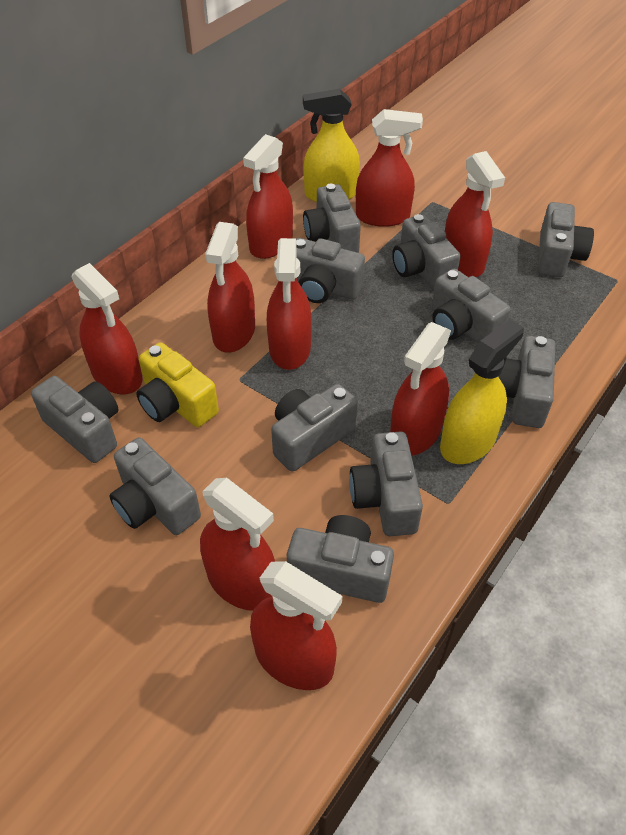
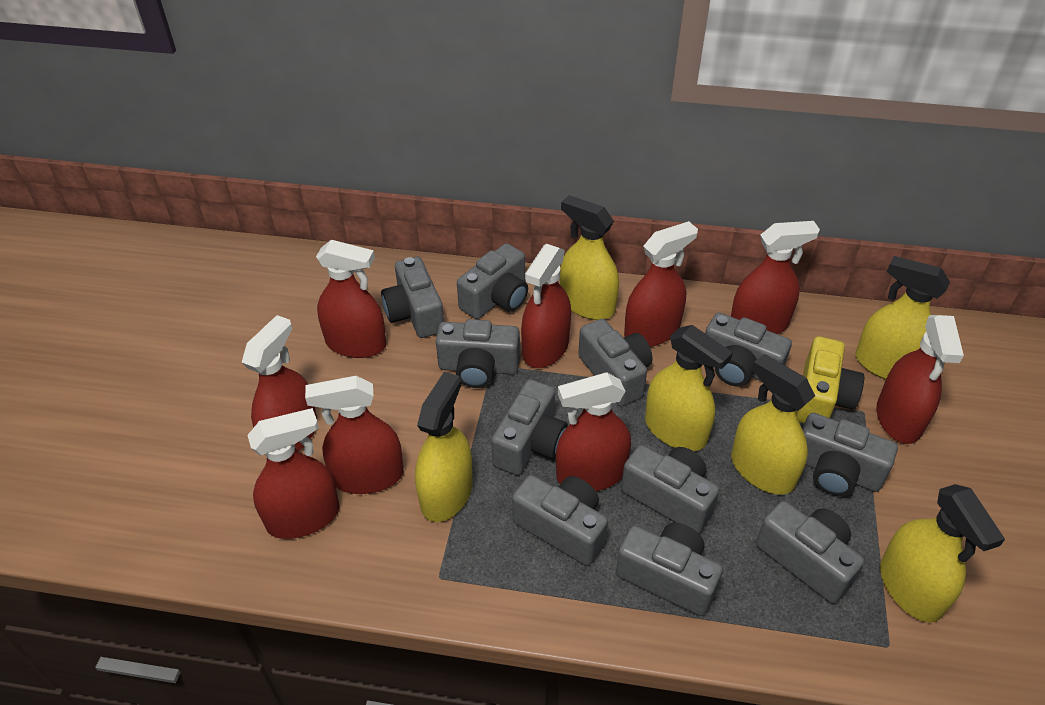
yellow spray bottle: [303,89,360,202] [440,320,524,464] = 2 -> [415,372,473,522] [560,195,619,320] [645,325,733,451] [731,354,815,495] [855,256,950,379] [880,484,1005,623] = 6

